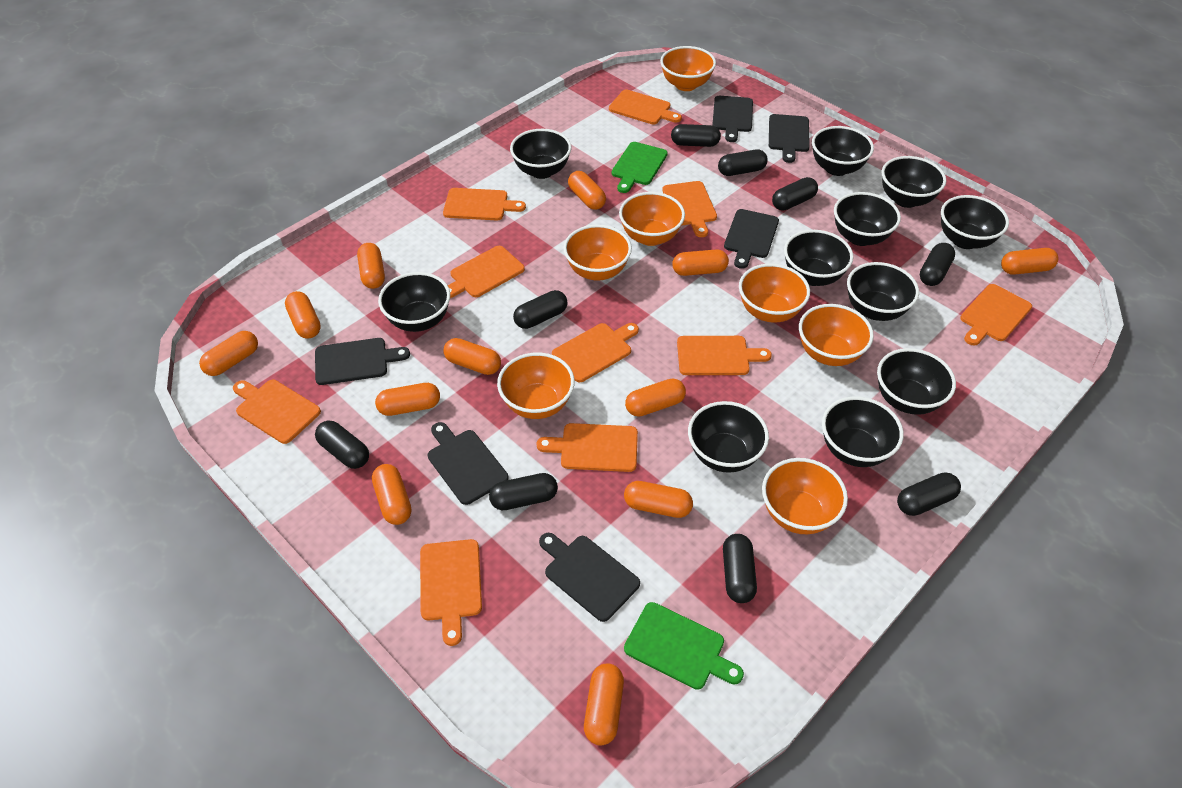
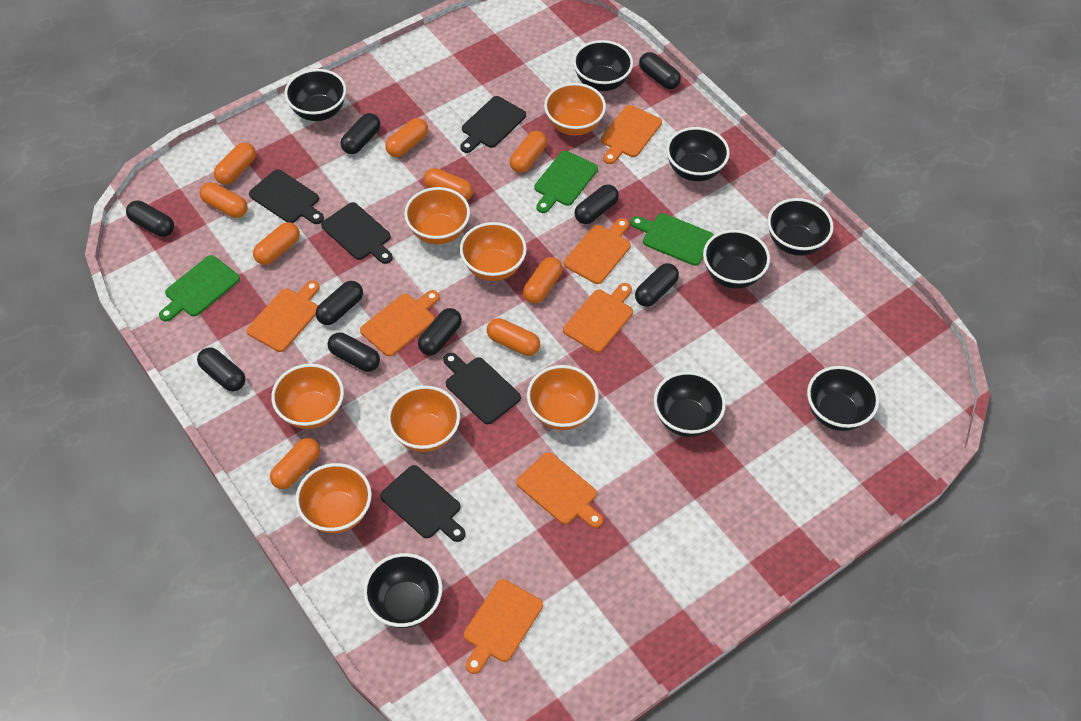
black bowl: [378,272,450,332] [510,129,572,179] [688,401,769,473] [784,230,853,286] [812,126,874,176] [822,396,904,467] [834,192,901,246] [847,262,919,321] [877,348,956,415] [882,156,946,208] [941,195,1009,249] = 11 -> [284,69,347,121] [363,553,442,628] [573,40,633,91] [654,371,726,437] [666,127,730,181] [703,230,770,289] [767,198,834,256] [807,366,879,431] = 8
black cutting board: [315,338,410,385] [428,422,509,505] [539,533,640,622] [712,96,753,142] [724,209,779,269] [769,114,810,163] = 6 -> [249,169,324,224] [321,202,393,264] [380,465,465,542] [443,353,521,424] [460,96,526,153] = 5
green cutting board: [612,142,668,193] [624,602,744,690] = 2 -> [159,255,240,322] [534,151,598,213] [630,213,714,266] = 3
orange capsule: [199,331,258,376] [285,291,321,339] [357,243,385,289] [372,464,411,525] [375,383,440,416] [443,338,501,375] [568,171,606,210] [584,663,624,746] [624,481,693,518] [625,379,686,417] [672,249,729,276] [1001,248,1058,275] = 12 -> [199,182,248,218] [214,142,256,185] [253,222,300,265] [270,438,320,489] [385,118,428,157] [424,168,473,201] [487,318,540,356] [510,131,547,173] [523,257,563,303] = 9
orange cutting board: [233,380,321,444] [420,539,482,646] [443,188,526,221] [448,246,525,298] [536,423,638,472] [552,323,639,382] [609,90,682,124] [662,181,717,237] [677,336,772,375] [960,284,1032,346] = 10 -> [247,280,320,352] [360,290,440,357] [464,579,543,674] [517,452,603,528] [563,283,633,353] [564,218,631,284] [601,105,662,164] = 7

